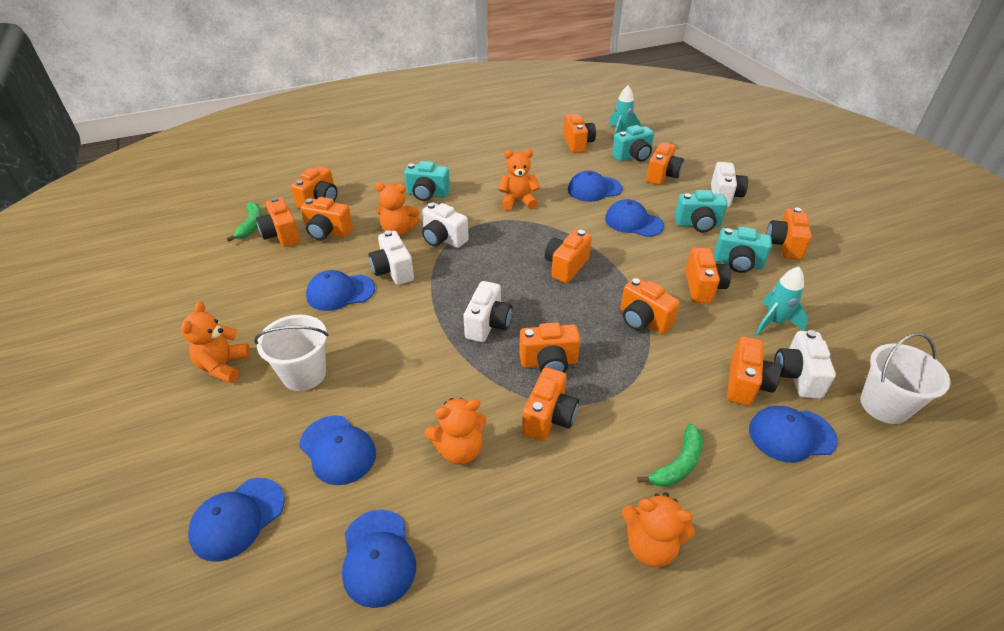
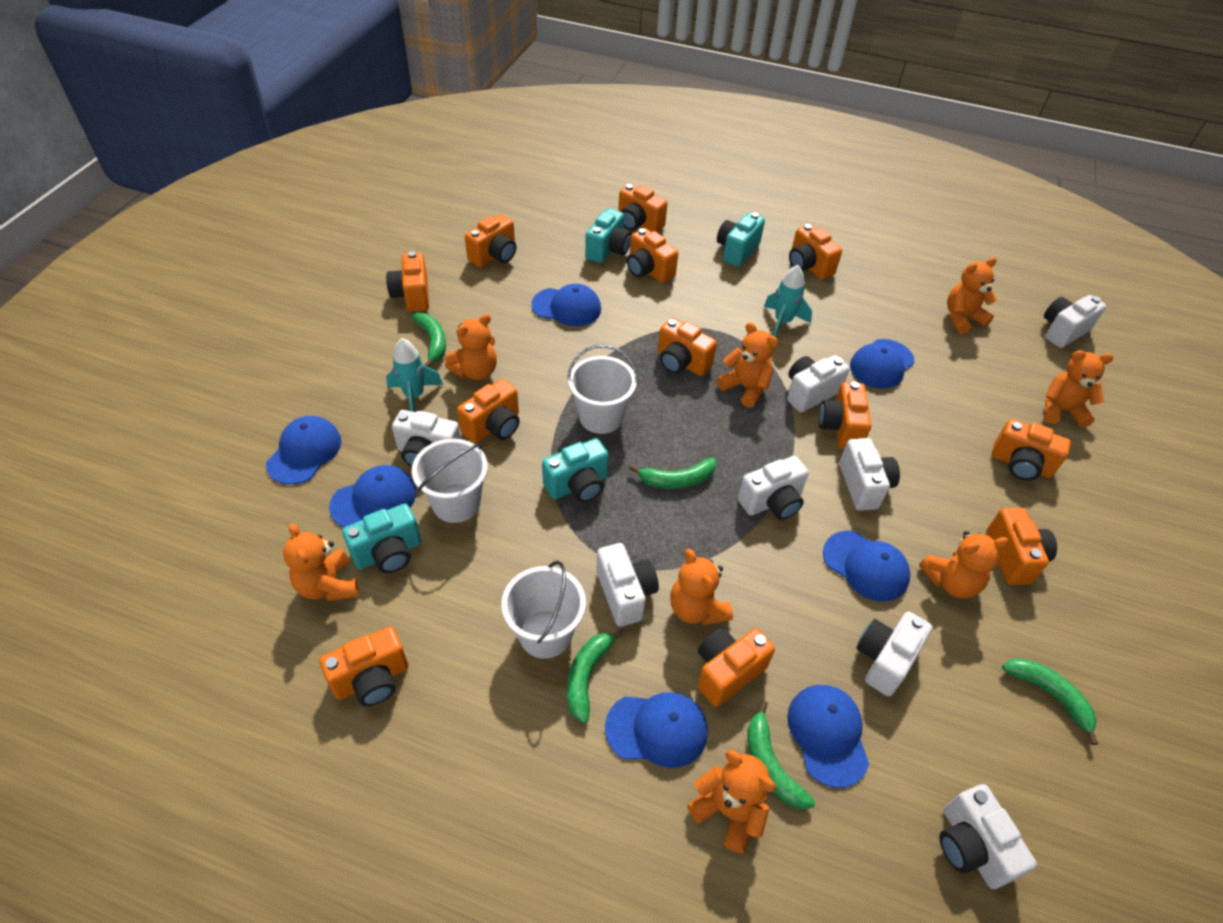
green banana: [226,202,262,242] [637,424,703,487] = 2 -> [411,312,446,367] [567,629,625,724] [629,458,716,489] [747,701,816,810] [1002,658,1098,745] = 5
orange teddy bear: [181,302,250,383] [375,183,420,236] [425,398,486,465] [498,149,540,211] [622,492,695,567] = 5 -> [283,523,358,601] [445,314,497,380] [670,549,733,625] [687,750,776,854] [717,322,778,408] [919,531,1009,599] [947,257,997,334] [1044,350,1113,427] = 8
white bucket: [254,315,328,391] [860,333,950,424] = 2 -> [412,438,488,523] [501,561,586,659] [567,345,638,434] = 3
white camera: [369,230,414,285] [422,202,469,248] [464,281,512,342] [711,162,748,207] [774,330,836,399] = 5 -> [392,410,461,467] [596,543,659,627] [738,456,809,520] [787,355,850,412] [839,438,900,511] [856,611,932,696] [939,784,1037,889] [1044,295,1106,348] = 8

